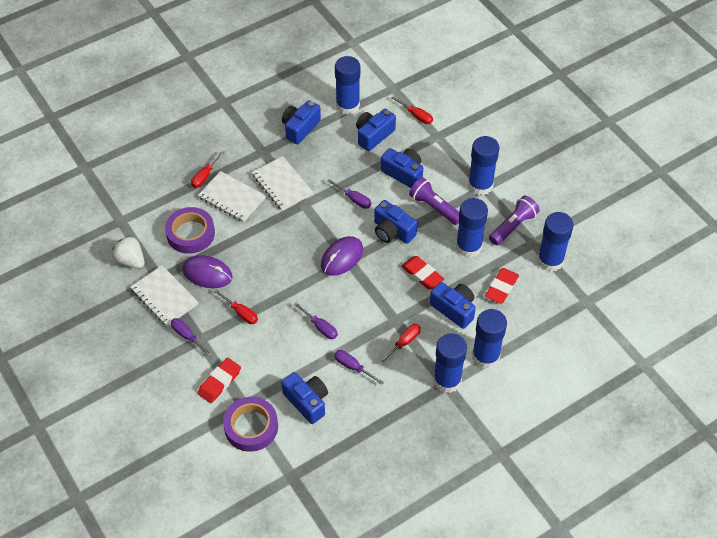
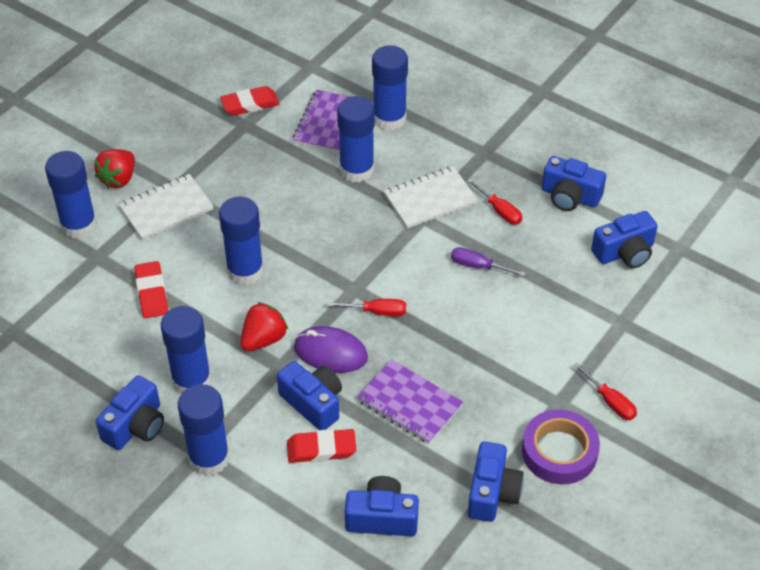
purple flashlight: [409,177,459,225] [489,196,540,245] = 2 -> none = 0
purple mouse: [182,255,232,288] [321,236,363,276] = 2 -> [294,326,368,373] = 1
purple notebook: none = 0 -> [292,90,350,153] [357,359,463,444] = 2
purple screwdriver: [171,318,212,357] [293,302,338,339] [327,179,371,209] [334,350,384,385] = 4 -> [451,247,526,276] = 1
purple tape: [165,207,215,254] [223,397,278,452] = 2 -> [522,409,600,484] = 1
red screwdriver: [191,150,225,188] [214,289,258,324] [379,324,421,364] [392,96,433,124] = 4 -> [327,299,406,316] [467,179,522,225] [573,363,637,420] = 3
red strawberry: none = 0 -> [94,149,135,189] [240,302,288,351] = 2
white notebook: [130,265,198,326] [198,171,266,222] [252,156,313,211] = 3 -> [118,174,213,240] [384,166,478,228] = 2
white strawberry: [112,236,145,268] = 1 -> none = 0

